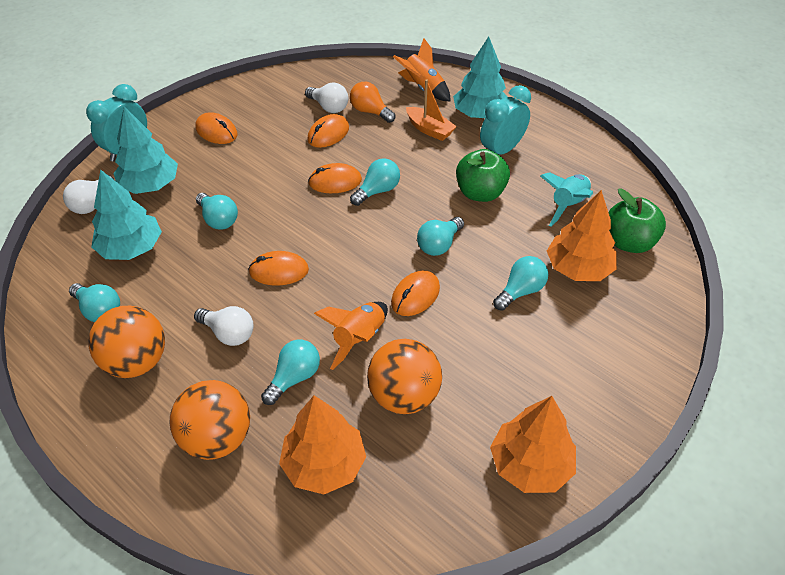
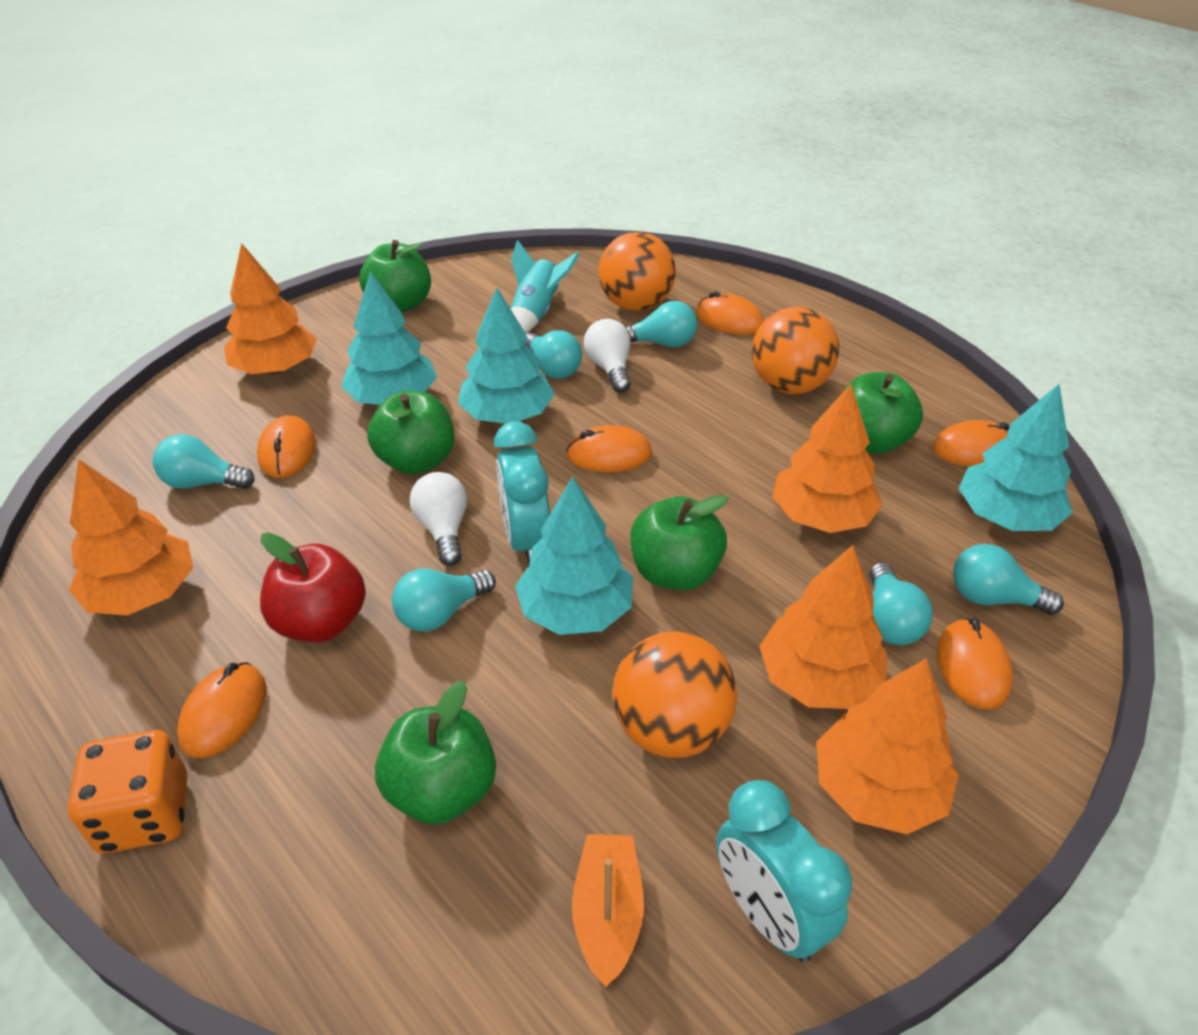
green apple: [456,149,510,202] [609,188,666,253] = 2 -> [360,240,431,313] [367,391,454,475] [375,681,496,825] [631,495,728,590] [842,372,923,454] = 5
orange dice: none = 0 -> [68,730,187,854] = 1
orange light bulb: [350,82,395,123] = 1 -> none = 0
orange mouse: [195,112,238,144] [248,251,309,286] [307,114,349,148] [308,163,362,193] [391,270,440,316] = 5 -> [177,662,267,758] [257,415,316,478] [566,425,652,472] [696,291,764,335] [933,420,1009,467] [937,618,1013,710] = 6
orange rocket: [314,302,388,370] [393,38,451,102] = 2 -> none = 0
orange tree: [279,395,366,494] [490,396,576,493] [547,190,617,281] = 3 -> [69,459,193,616] [224,243,317,374] [759,545,887,709] [772,384,883,533] [816,658,959,834] = 5
red apple: none = 0 -> [260,532,366,642] = 1
turquoise tree: [91,169,162,260] [113,106,178,194] [453,36,507,118] = 3 -> [341,271,437,405] [458,287,555,424] [515,476,633,635] [958,384,1072,531] = 4
white light bulb: [63,175,114,214] [194,306,254,346] [305,82,348,113] = 3 -> [410,472,467,566] [584,319,631,392] = 2

